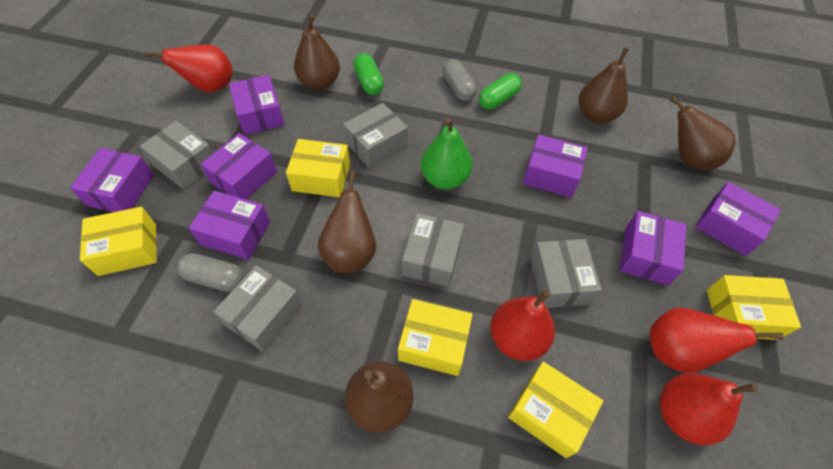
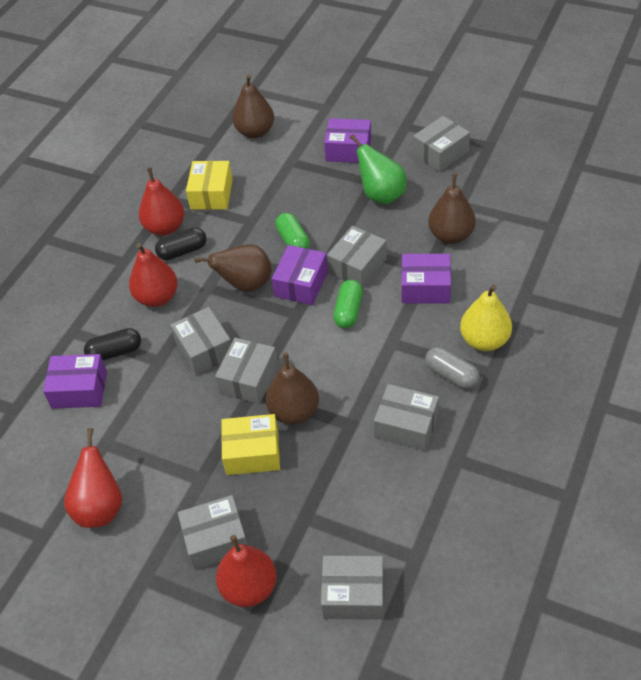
black capsule: none = 0 -> [84,328,141,360] [155,227,207,260] = 2
brown pear: [294,14,340,90] [318,171,376,273] [345,361,414,433] [579,47,629,123] [670,96,735,170] = 5 -> [194,244,272,292] [232,74,274,138] [266,353,319,424] [428,173,476,244] = 4
grey box: [140,121,213,189] [214,265,302,352] [343,103,408,168] [402,213,464,287] [530,239,602,308] = 5 -> [171,307,231,375] [178,495,247,570] [215,338,278,404] [321,556,384,620] [327,226,387,288] [374,384,439,451] [413,116,470,172] = 7
grey capsule: [177,253,243,292] [442,59,477,101] = 2 -> [425,347,480,389] = 1
purple box: [70,148,154,212] [189,191,270,260] [200,133,277,200] [229,75,285,135] [523,134,588,198] [619,211,686,285] [695,182,781,256] = 7 -> [43,354,107,409] [272,245,328,305] [324,118,372,163] [401,254,451,303] = 4
yellow box: [80,207,157,276] [286,139,350,197] [398,299,473,376] [508,361,603,458] [707,275,801,340] = 5 -> [186,161,233,210] [221,414,280,475] = 2
yellow pear: none = 0 -> [460,284,512,351] = 1

